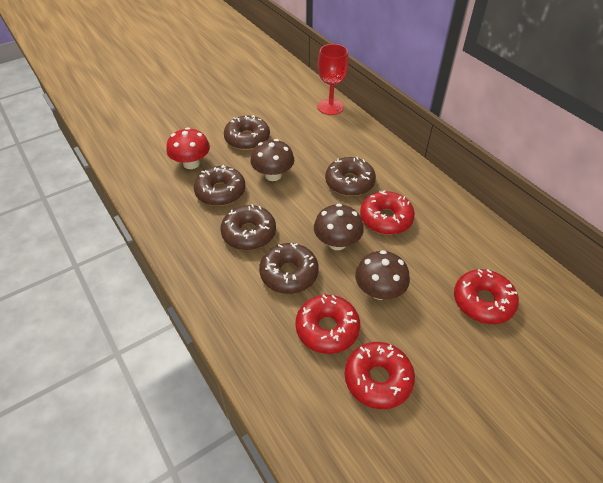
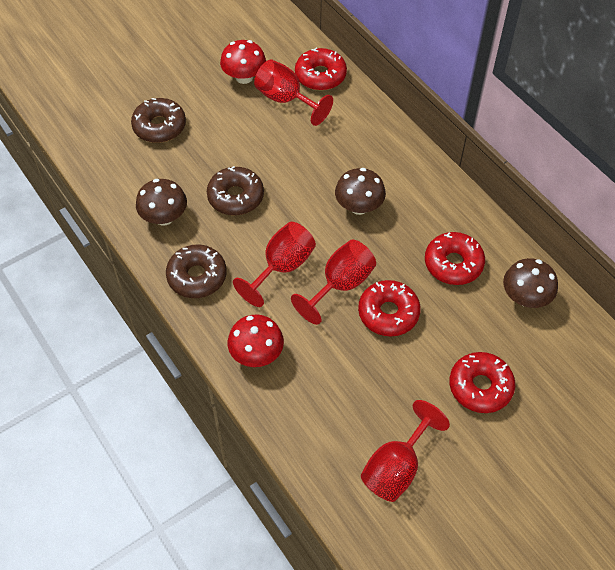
brown donut: [194,165,246,206] [221,204,276,250] [224,115,270,150] [259,243,319,294] [325,157,376,196] = 5 -> [131,98,186,143] [166,244,227,298] [207,166,264,215] = 3
red goblet: [318,44,349,115] = 1 -> [233,222,316,307] [254,60,333,126] [291,240,376,325] [361,400,450,502] = 4
red mushroom: [166,127,210,169] = 1 -> [220,40,266,84] [228,315,284,367] = 2

